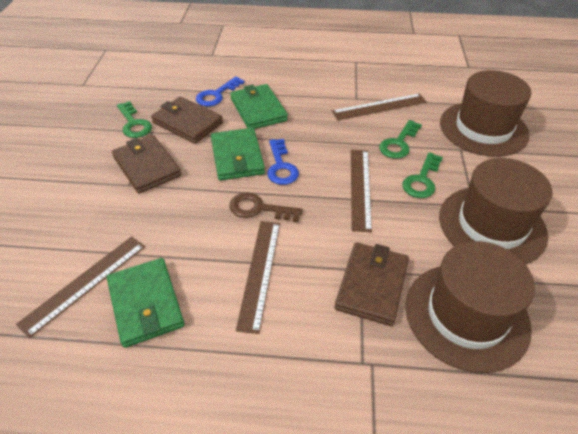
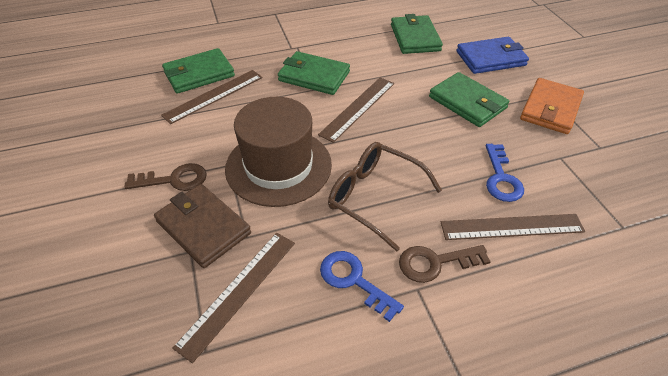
blue wallet: none = 0 -> [456,37,529,74] = 1
brown glasses: none = 0 -> [328,142,442,251] = 1
brown hat: [405,241,535,373] [439,158,553,264] [440,70,531,157] = 3 -> [225,97,332,207] = 1
brown key: [229,192,303,222] = 1 -> [124,163,207,191] [399,245,491,283] = 2
brown wallet: [112,135,182,194] [151,97,223,144] [335,242,409,326] = 3 -> [154,184,251,268] = 1
green key: [117,101,152,138] [379,120,422,159] [402,152,443,198] = 3 -> none = 0
green wallet: [107,258,185,348] [211,128,265,181] [230,84,288,129] = 3 -> [162,48,235,94] [278,51,350,95] [391,14,443,54] [429,72,509,127] = 4
orange wallet: none = 0 -> [520,78,584,134] = 1

